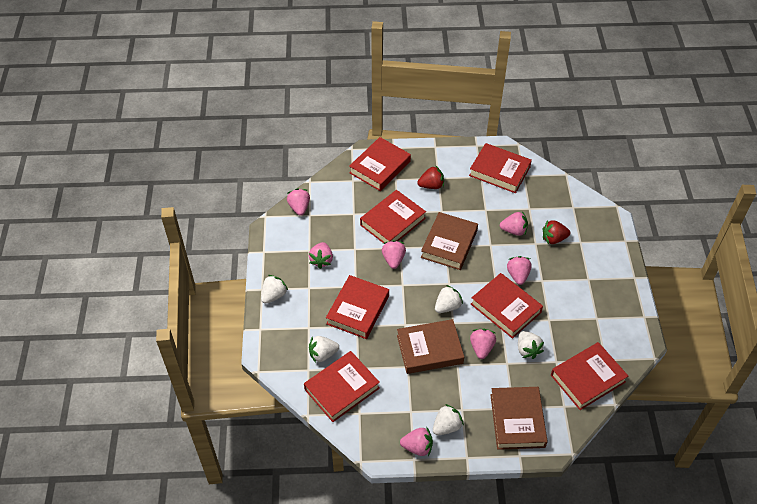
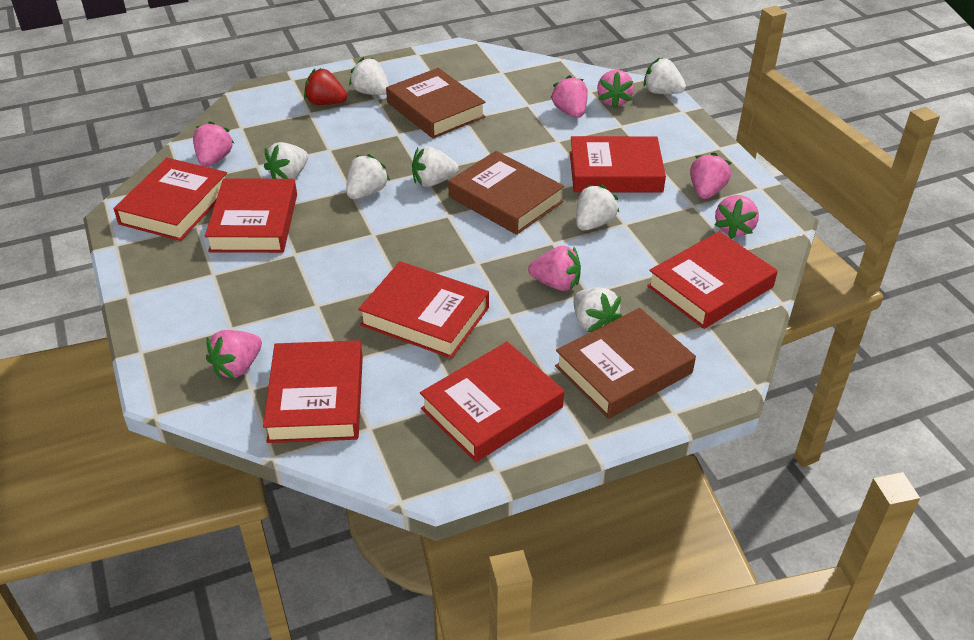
red strawberry: [417,165,444,189] [543,220,570,244] = 2 -> [304,68,347,105] = 1
white strawberry: [261,275,288,304] [309,336,339,363] [433,404,464,435] [435,285,463,313] [518,331,544,359] = 5 -> [264,142,308,179] [346,154,390,199] [349,57,389,95] [412,146,459,187] [574,287,622,332] [576,184,619,231] [644,58,686,94] = 7

